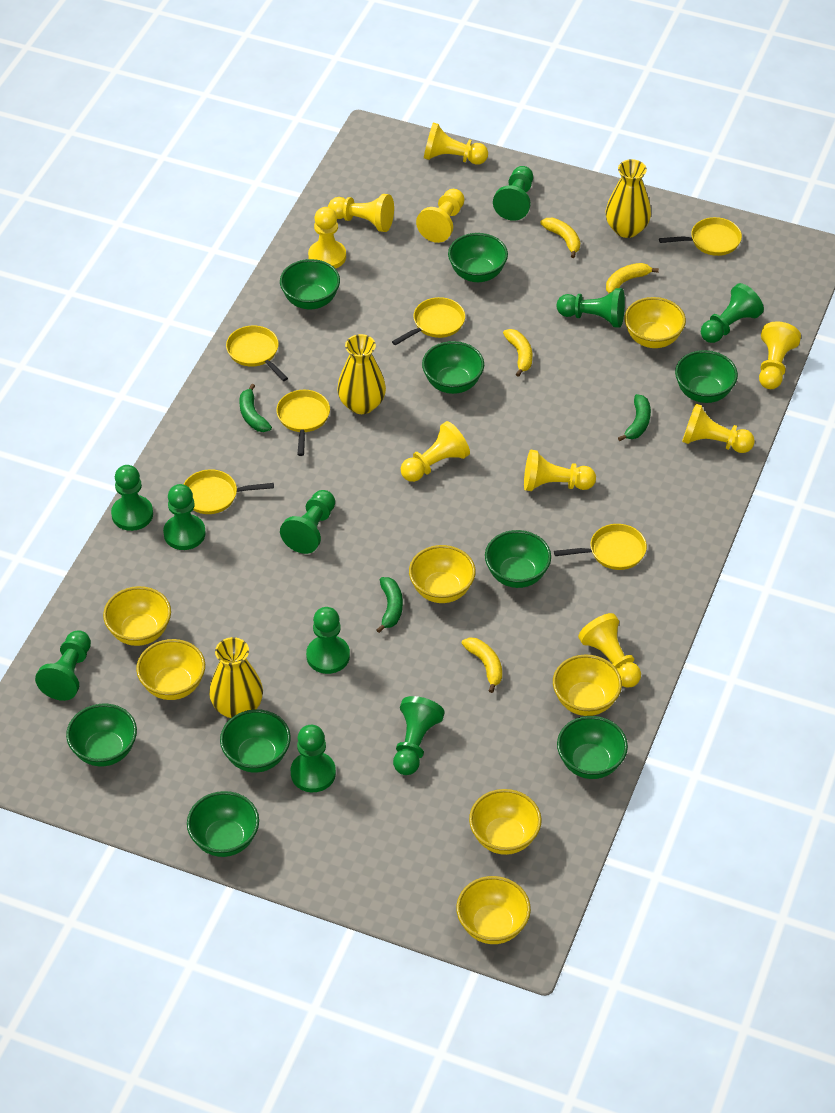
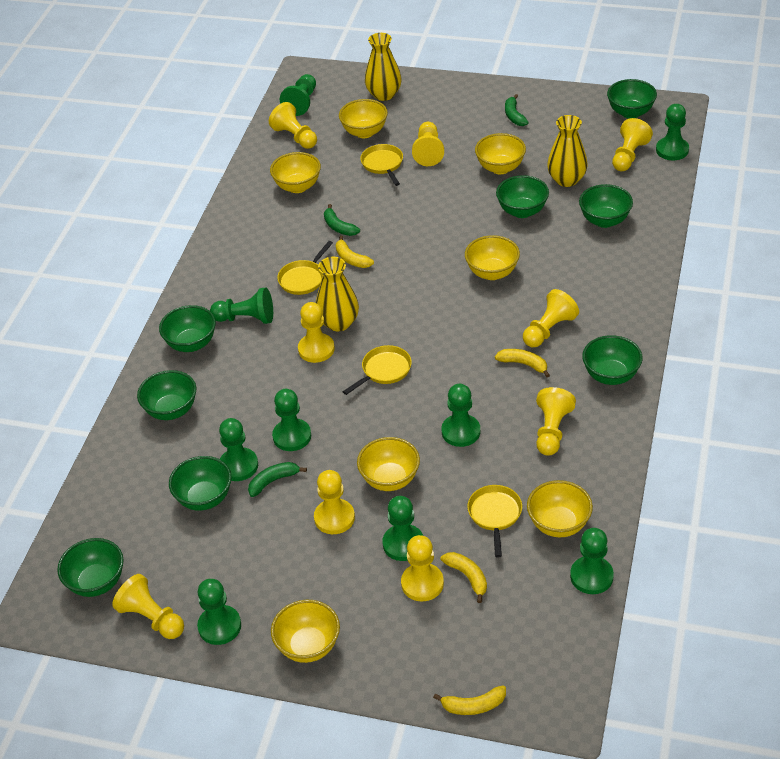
green bowl: [66,703,137,767] [187,791,259,857] [220,709,291,773] [280,259,340,309] [422,341,484,394] [448,233,508,282] [485,530,551,588] [557,716,628,779] [675,350,738,403] = 9 -> [57,538,124,597] [137,370,196,420] [159,305,216,352] [169,456,232,511] [496,175,549,218] [579,184,633,228] [582,335,643,385] [607,79,657,118] = 8
green pawn: [35,630,91,701] [111,465,153,531] [163,484,206,550] [280,490,335,554] [291,725,336,792] [306,607,350,674] [393,696,445,775] [493,166,533,221] [557,288,625,328] [701,283,764,343] = 10 -> [197,579,241,645] [210,287,273,324] [219,418,258,481] [272,389,311,451] [280,74,316,116] [382,496,423,561] [441,384,480,447] [570,528,614,594] [656,104,689,160] = 9
yellow pan: [183,469,274,514] [226,326,288,381] [276,390,330,456] [392,297,465,345] [554,524,647,570] [659,217,742,256] = 6 -> [277,241,333,295] [343,345,412,395] [360,144,403,186] [467,485,522,557] = 4

